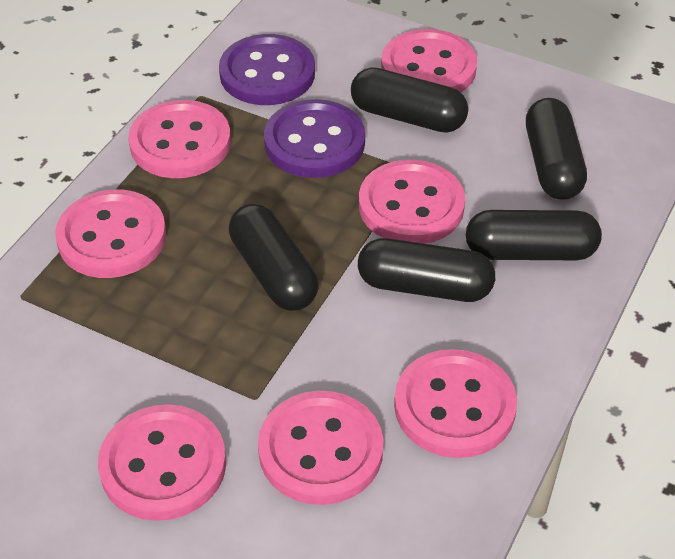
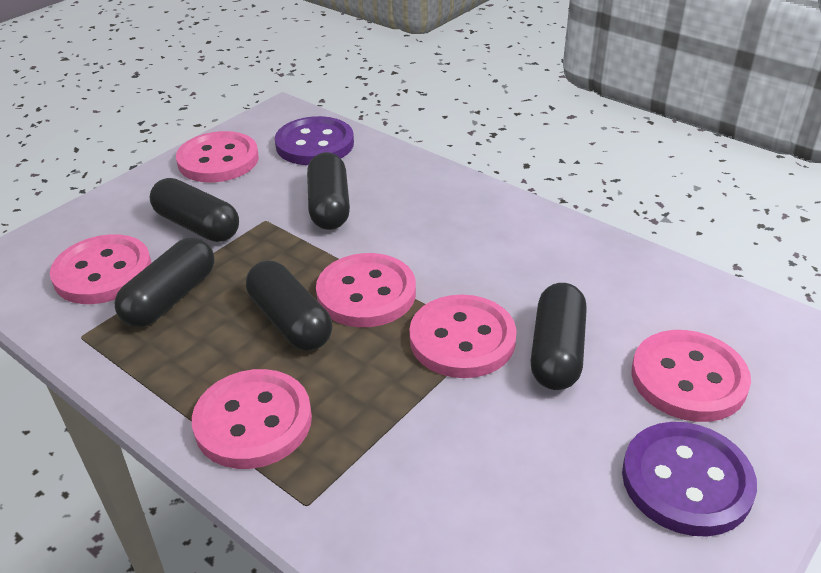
pink button: [55,189,166,278] [98,404,226,521] [128,100,231,178] [258,391,383,505] [359,160,465,244] [381,29,477,92] [394,349,517,458] = 7 -> [50,234,152,304] [176,131,259,182] [192,369,312,469] [316,253,416,327] [409,295,517,378] [631,330,751,422] = 6

